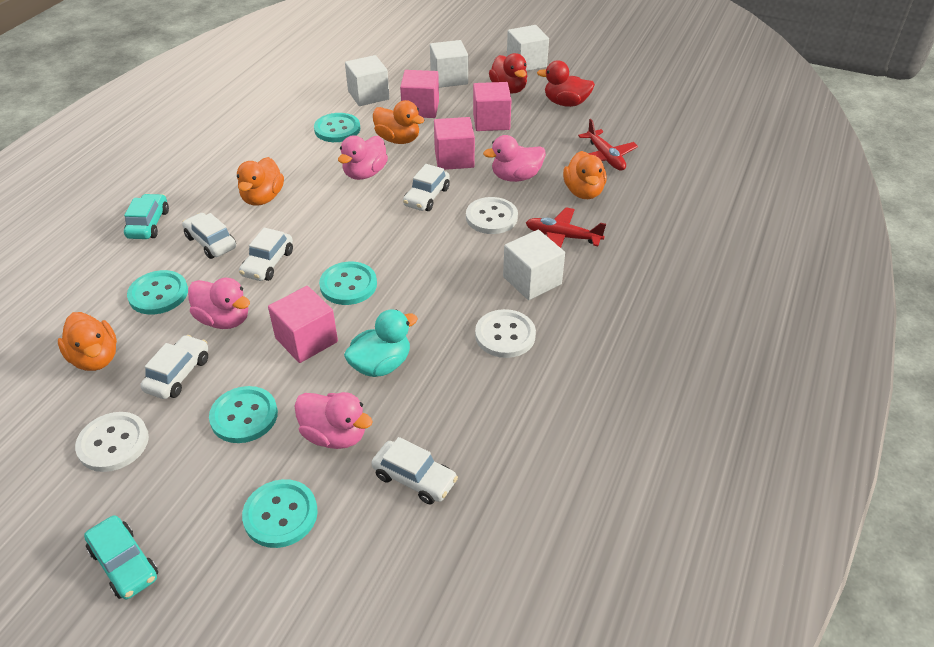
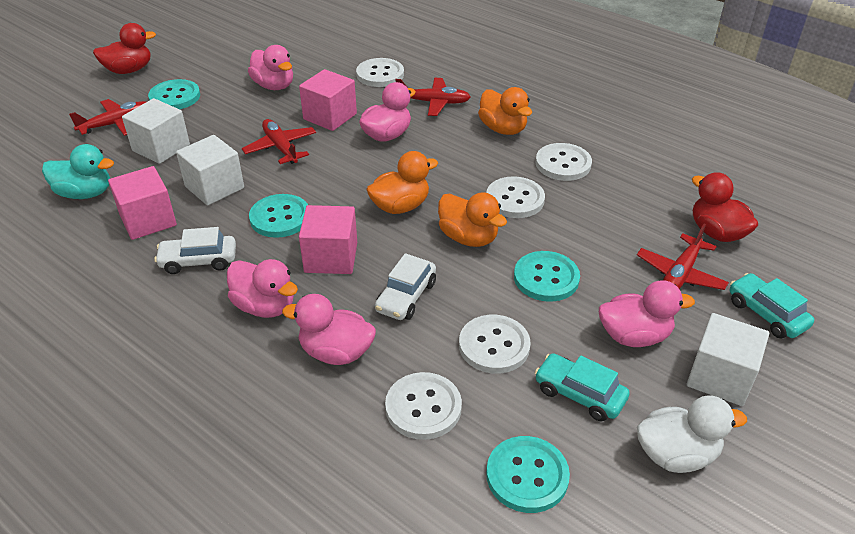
orange duck: [58,312,117,371] [237,157,284,206] [373,100,425,144] [563,151,607,199] = 4 -> [366,151,438,214] [438,192,507,247] [478,87,532,135] = 3
pink cube: [268,286,338,363] [400,70,439,118] [434,117,475,170] [473,82,512,131] = 4 -> [108,166,177,240] [299,69,357,131] [299,205,357,274] = 3
pink duck: [188,278,250,329] [294,392,373,449] [338,135,388,180] [483,135,546,182] = 4 -> [227,259,298,318] [248,45,293,90] [282,294,376,365] [359,82,416,142] [599,280,695,347] = 5
red plane: [526,207,606,248] [578,119,638,171] = 2 -> [69,99,146,136] [242,119,316,164] [395,78,470,116] [637,224,729,290] = 4
turquoise button: [127,270,188,315] [209,386,278,443] [242,479,318,548] [314,113,360,142] [319,262,377,305] = 5 -> [148,79,200,109] [249,194,308,238] [486,436,570,513] [514,251,580,302] = 4
white button: [75,412,149,472] [466,197,518,234] [475,309,536,358] = 3 -> [356,58,404,87] [385,372,462,440] [459,315,531,374] [486,176,545,218] [536,143,592,181] = 5
white car: [140,335,208,399] [182,213,236,259] [239,228,293,281] [371,437,458,504] [403,164,450,211] = 5 -> [154,227,236,274] [375,253,436,320] = 2
white cube: [345,55,390,106] [430,40,468,88] [503,230,565,300] [507,25,549,71] = 4 -> [122,98,190,164] [176,135,244,206] [687,313,769,406] = 3
white duck: none = 0 -> [637,395,747,473] = 1

